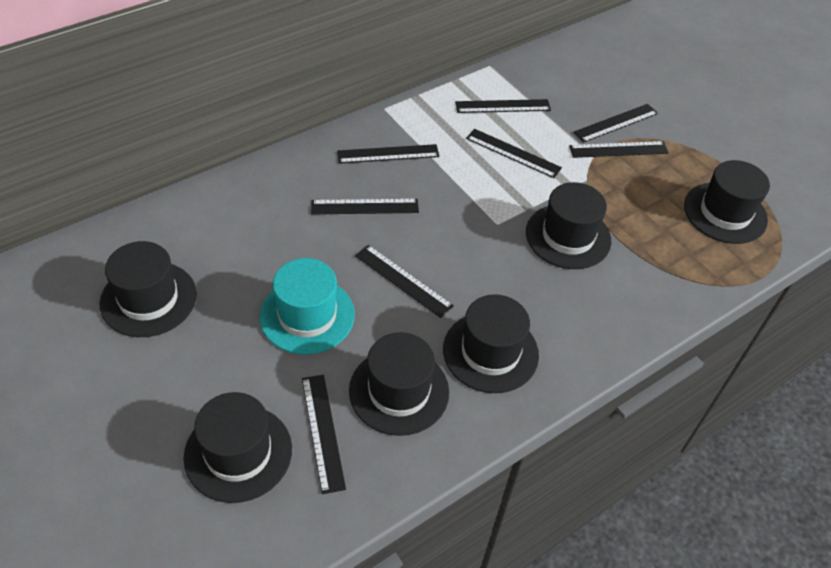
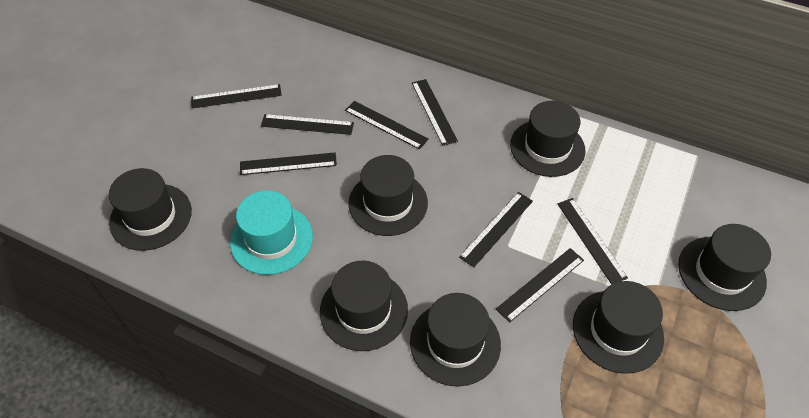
black hat: [100,241,197,337] [184,392,292,503] [349,332,449,436] [443,294,539,393] [526,182,611,269] [684,160,770,244] = 6 -> [109,168,192,251] [320,261,408,351] [349,155,428,236] [410,293,501,387] [510,101,585,177] [573,281,664,374] [678,224,771,311] = 7

